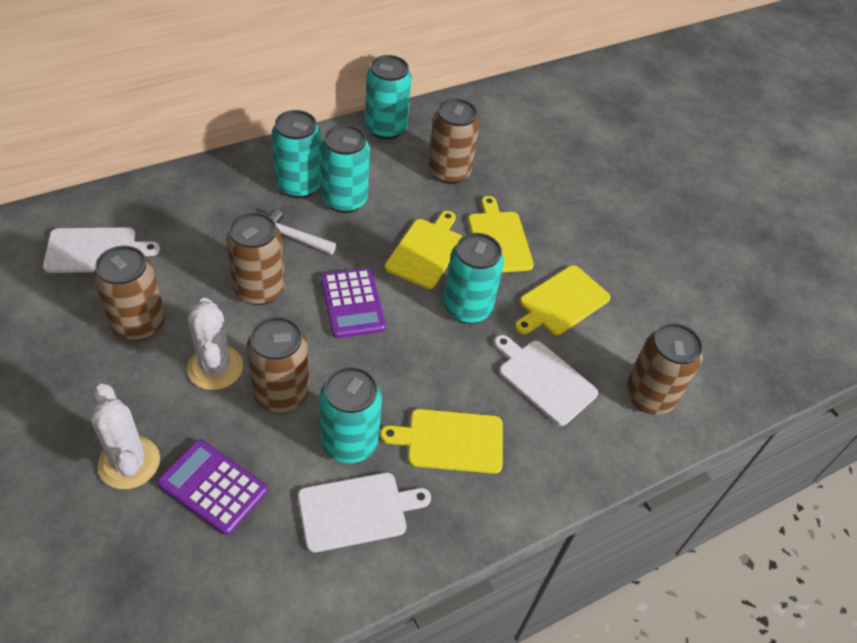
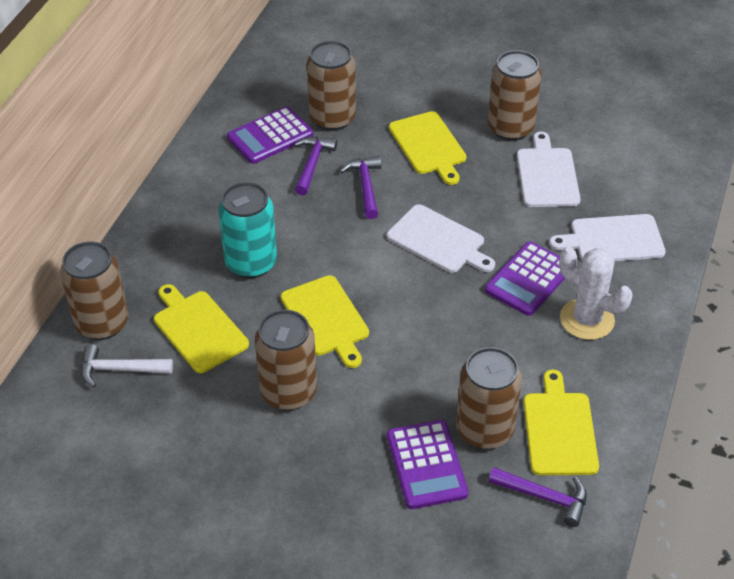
purple calculator: [157,439,268,535] [321,268,386,338] = 2 -> [227,106,313,164] [387,420,468,509] [485,242,565,316] = 3
purple hammer: none = 0 -> [294,136,337,196] [340,156,381,219] [488,467,587,527] = 3
turquoise can: [272,110,321,198] [320,367,382,463] [321,125,370,213] [365,55,412,140] [444,233,504,324] = 5 -> [218,182,277,278] = 1
white cactus: [91,384,160,489] [187,298,243,390] = 2 -> [559,247,633,340] = 1

